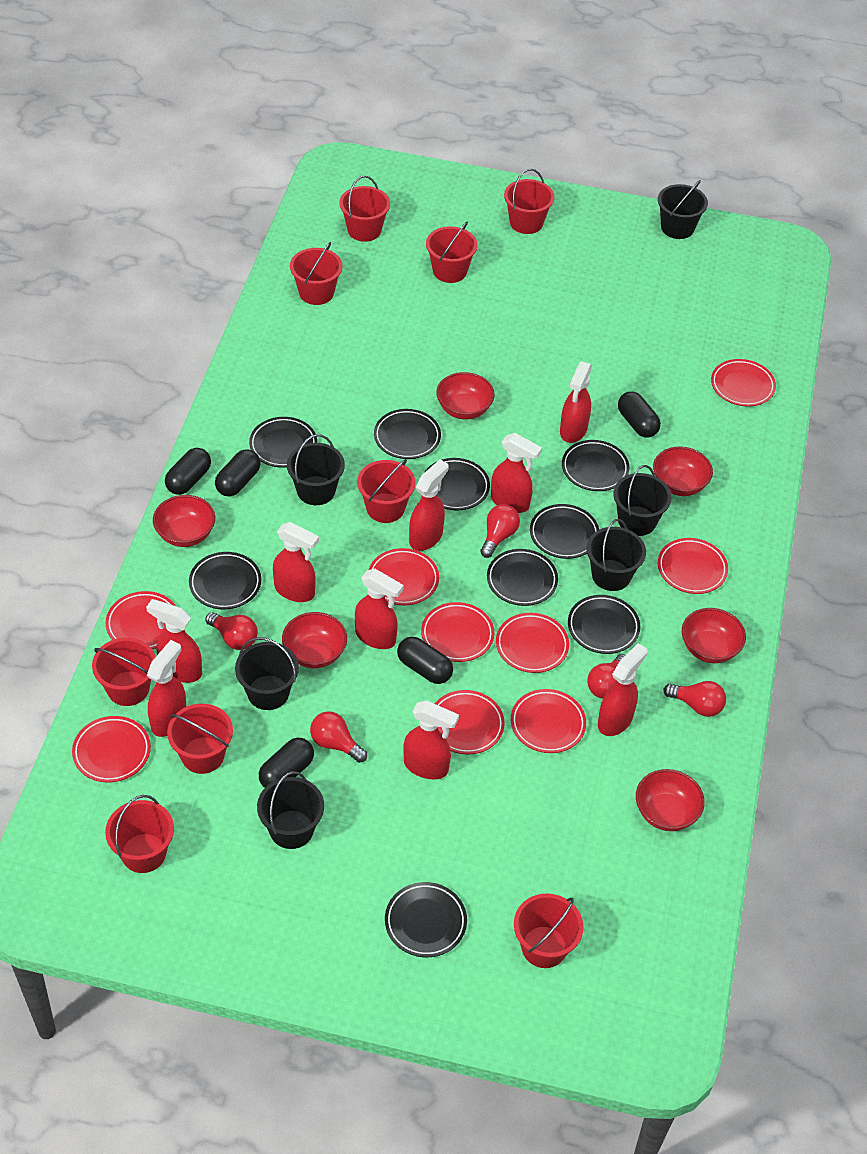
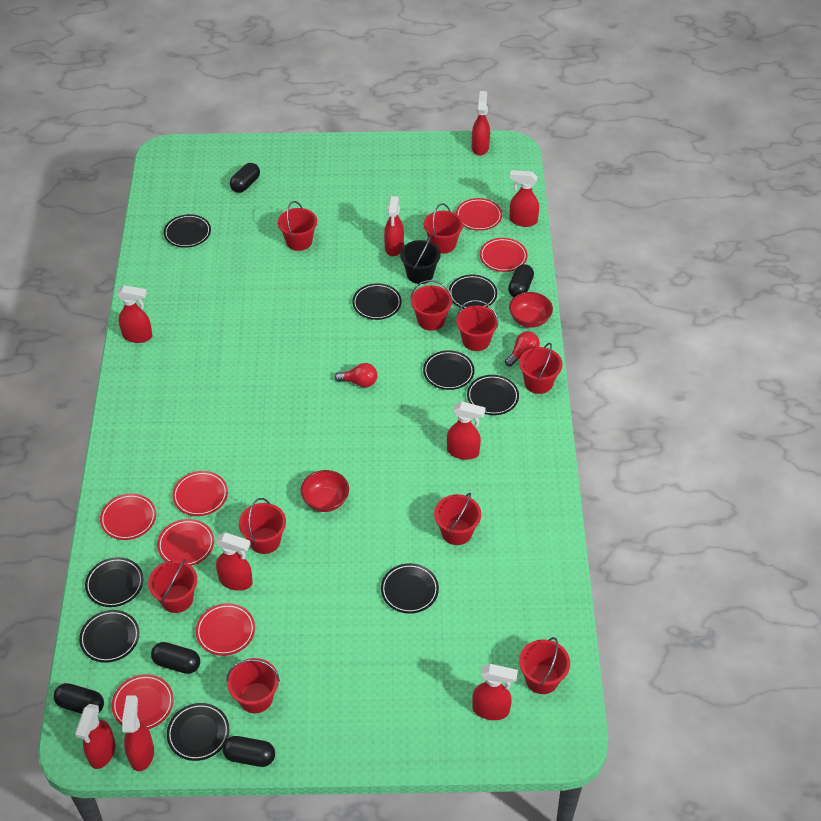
black bucket: [235,637,299,710] [257,771,324,849] [287,434,345,505] [587,519,646,591] [613,465,672,536] [658,180,708,239] = 6 -> [400,236,441,284] = 1
red bowl: [153,495,215,547] [282,612,347,668] [436,372,495,419] [636,769,705,831] [653,447,713,496] [682,608,746,663] = 6 -> [301,470,349,512] [509,292,553,328] = 2
red bucket: [92,638,156,706] [105,795,174,873] [167,704,233,774] [290,242,343,305] [339,176,390,242] [357,459,416,523] [426,222,478,283] [504,169,554,234] [514,894,584,968] = 9 -> [148,559,197,613] [226,658,280,713] [239,498,286,554] [278,201,317,251] [410,280,453,331] [424,203,463,254] [434,493,481,545] [456,300,498,351] [519,343,562,394] [519,637,570,694] = 10
red light bulb: [205,612,258,650] [310,711,367,763] [480,504,520,558] [587,654,626,699] [663,681,726,717] = 5 -> [335,363,377,387] [505,331,540,367] = 2
red plate: [72,716,151,782] [106,591,176,649] [369,548,439,606] [421,602,494,662] [435,690,505,754] [496,613,569,673] [511,689,586,753] [658,538,728,594] [711,359,776,406] = 9 -> [100,494,156,540] [112,674,174,729] [157,519,214,566] [173,471,228,516] [196,603,255,656] [456,198,502,231] [480,238,527,272] = 7

